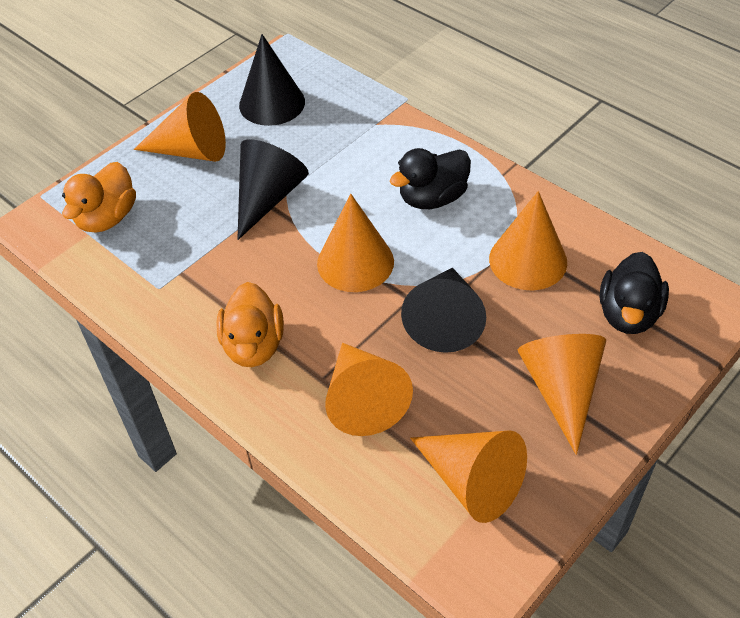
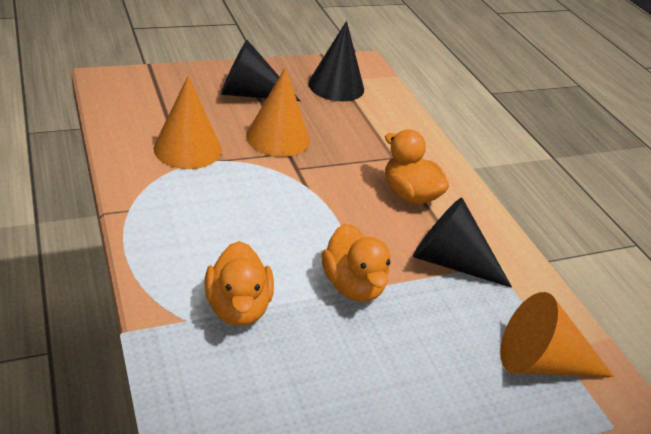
black duck: [390,148,471,209] [600,252,669,334] = 2 -> none = 0
orange cone: [134,92,226,162] [317,194,394,292] [325,343,413,436] [410,430,527,523] [489,191,567,290] [518,334,606,455] = 6 -> [153,75,222,169] [246,67,310,157] [500,292,614,377] = 3
orange duck: [62,162,136,233] [216,282,284,367] = 2 -> [204,241,274,326] [321,223,391,301] [385,129,449,204] = 3

